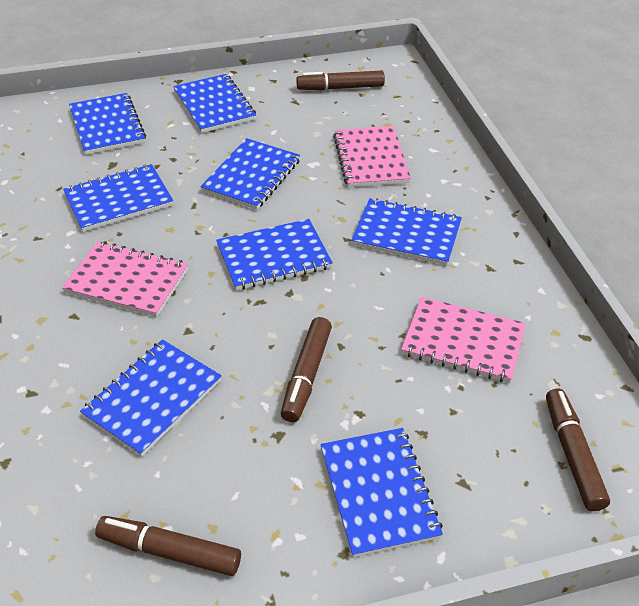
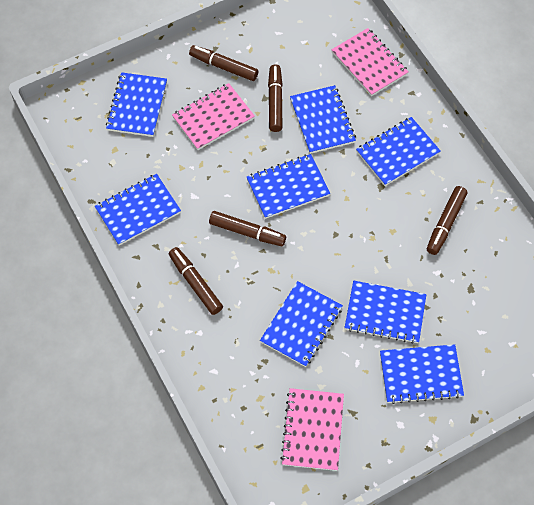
brown marker: [95,516,241,576] [281,317,332,422] [296,70,385,90] [546,388,610,511] = 4 -> [169,247,223,315] [189,45,258,81] [209,211,286,246] [268,64,283,132] [427,186,467,255] = 5

